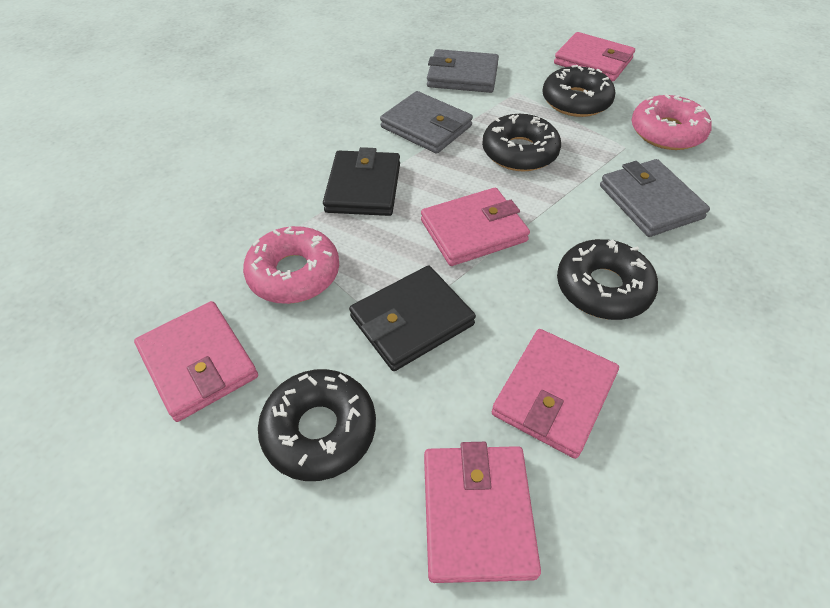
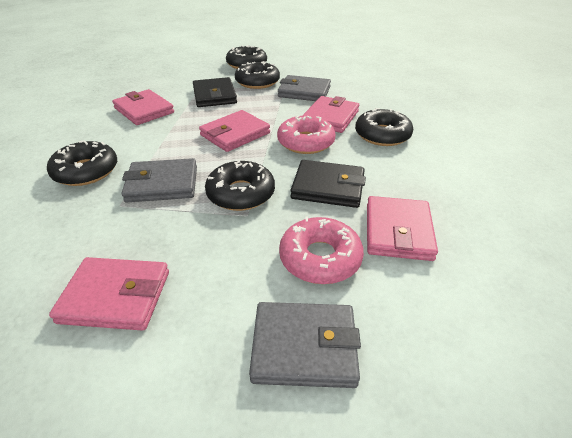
black donut: [258,369,376,481] [482,114,561,171] [542,65,615,117] [557,239,658,320] = 4 -> [47,140,117,186] [205,161,275,211] [226,45,267,69] [235,61,280,89] [355,108,413,146] = 5

